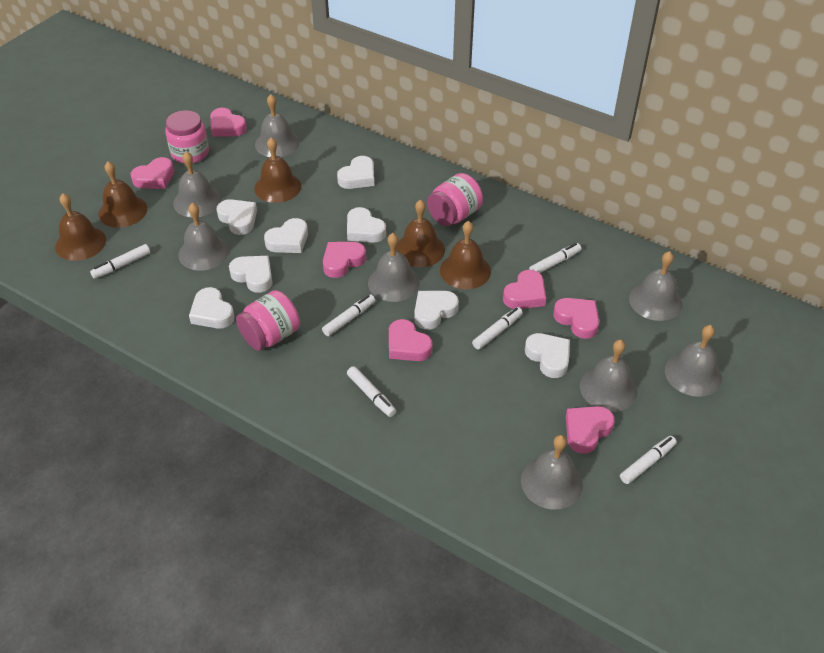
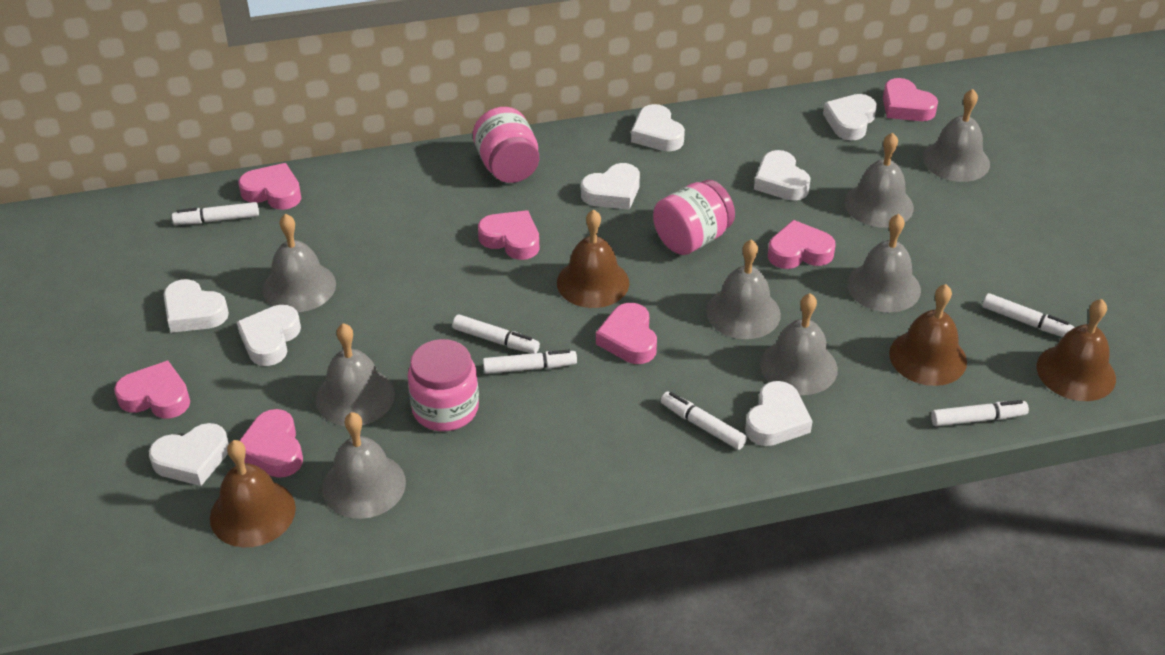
brown bell: [55,193,106,261] [98,161,147,228] [254,137,301,203] [396,199,445,267] [440,221,491,289] = 5 -> [210,440,296,547] [557,209,629,308] [889,284,967,386] [1037,299,1116,401] = 4

